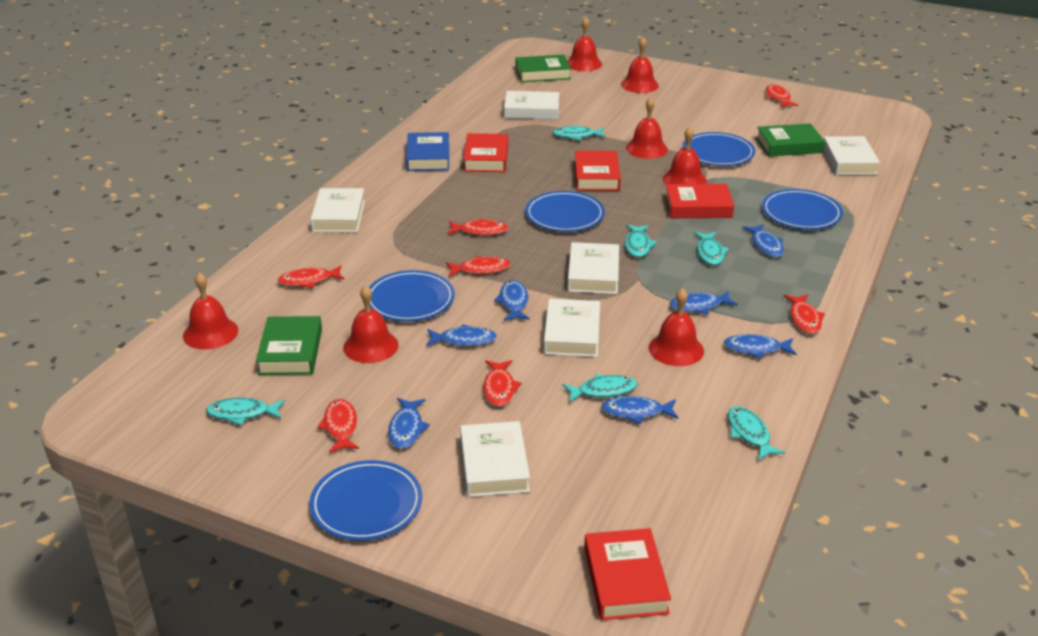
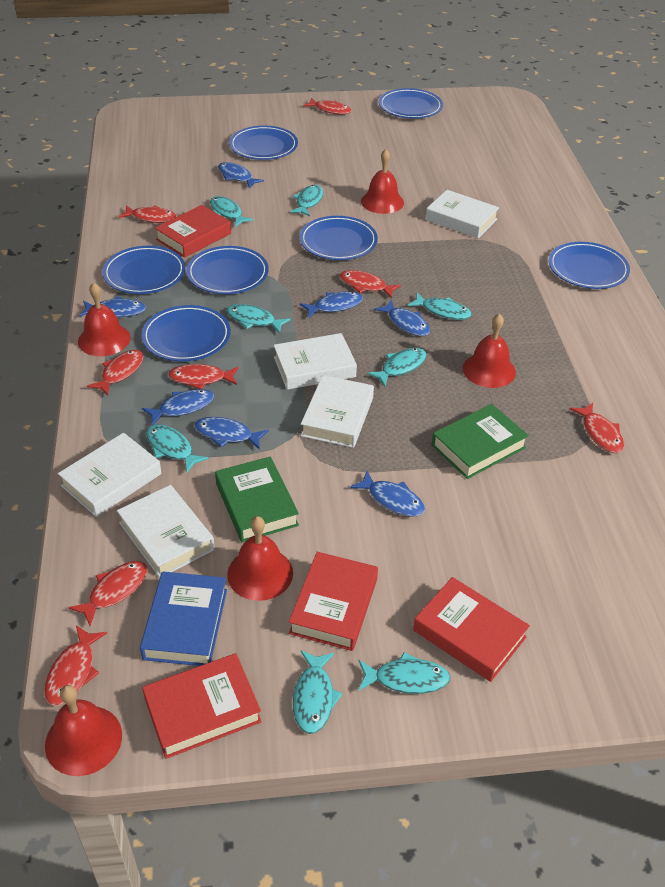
blue plate: [309,460,422,541] [369,270,455,321] [525,191,605,232] [682,132,755,166] [762,189,843,230] = 5 -> [102,246,185,294] [141,305,231,361] [186,246,269,294] [229,125,298,160] [300,216,378,260] [379,88,443,119] [549,242,630,289] = 7
green book: [256,316,322,375] [515,55,571,82] [756,123,825,156] = 3 -> [215,456,299,542] [432,404,529,479] = 2
red bell: [183,272,238,349] [343,285,399,363] [567,17,602,71] [621,37,659,93] [626,97,668,159] [649,288,704,366] [662,126,707,184] = 7 -> [45,685,122,776] [78,282,131,356] [227,516,293,601] [361,149,404,214] [463,313,516,388] = 5
red fish: [278,265,345,288] [317,399,359,453] [446,256,511,277] [447,218,509,235] [483,360,522,407] [766,84,798,108] [784,294,825,334] = 7 -> [44,625,107,706] [68,561,148,626] [87,350,144,395] [118,205,177,223] [168,364,238,389] [303,98,351,114] [340,270,401,299] [570,403,624,453] = 8
turquoise fish: [206,398,285,425] [552,126,606,141] [562,374,637,403] [625,224,657,258] [694,232,729,266] [728,406,785,461] = 6 -> [146,425,209,473] [210,196,253,227] [227,304,291,333] [290,185,323,216] [293,651,342,734] [358,652,450,694] [367,348,426,387] [408,293,472,320] = 8
white book: [310,188,365,232] [460,421,530,497] [504,91,559,120] [544,299,600,357] [567,242,619,294] [823,136,880,175] = 6 -> [58,433,162,517] [117,485,215,578] [273,333,357,390] [301,375,374,448] [426,190,499,238] = 5

